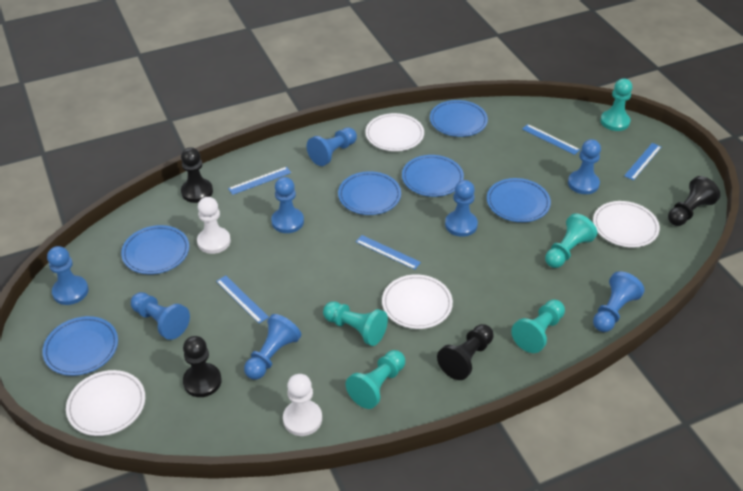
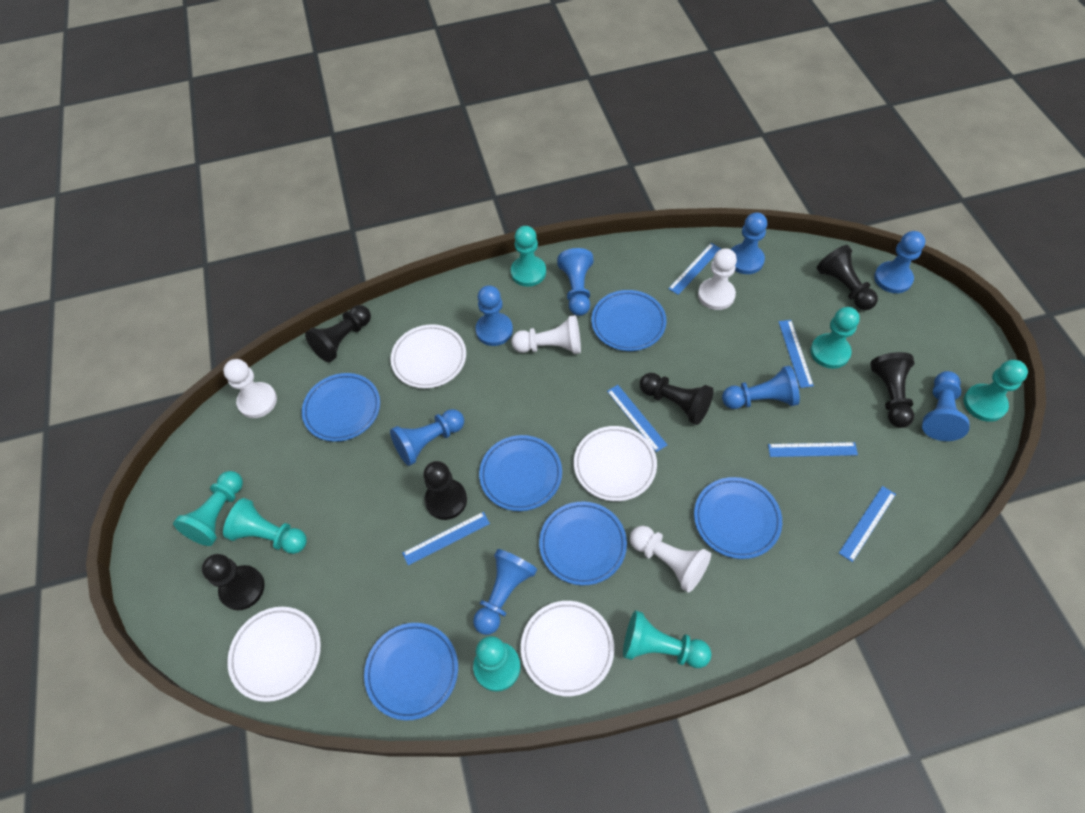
black pawn: [181,147,213,203] [183,336,222,397] [437,324,494,380] [668,176,720,226] = 4 -> [202,554,265,610] [305,305,371,362] [423,461,467,520] [640,373,714,425] [817,245,878,310] [870,352,915,428] = 6
blue ruler: [216,275,269,324] [228,167,291,195] [356,235,421,270] [522,124,580,155] [624,143,661,180] = 5 -> [402,512,490,565] [607,385,667,452] [668,243,721,295] [768,442,858,457] [778,320,814,388] [839,486,896,562] = 6
turquoise pawn: [323,301,388,346] [345,350,405,409] [511,299,565,353] [545,213,597,268] [600,78,632,131] = 5 -> [173,471,243,546] [223,498,307,554] [473,636,521,692] [511,226,546,287] [623,610,711,668] [810,307,860,369] [964,360,1028,422] = 7
white pawn: [197,197,231,254] [283,374,322,436] = 2 -> [223,359,277,418] [512,315,581,354] [630,526,711,593] [698,248,737,310] = 4

